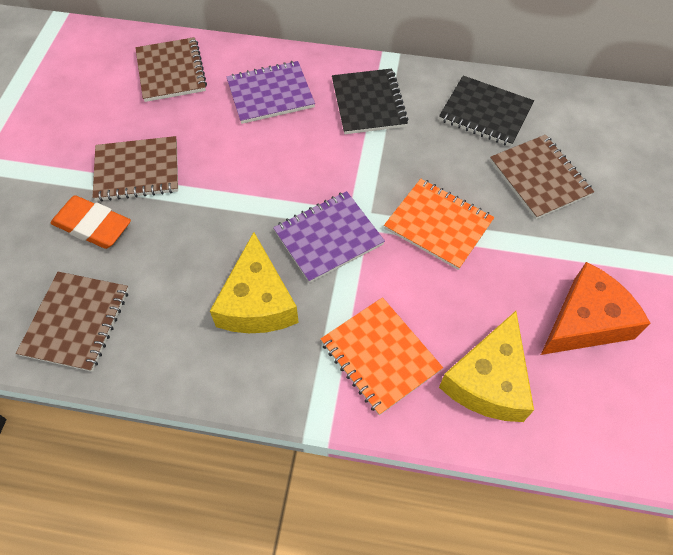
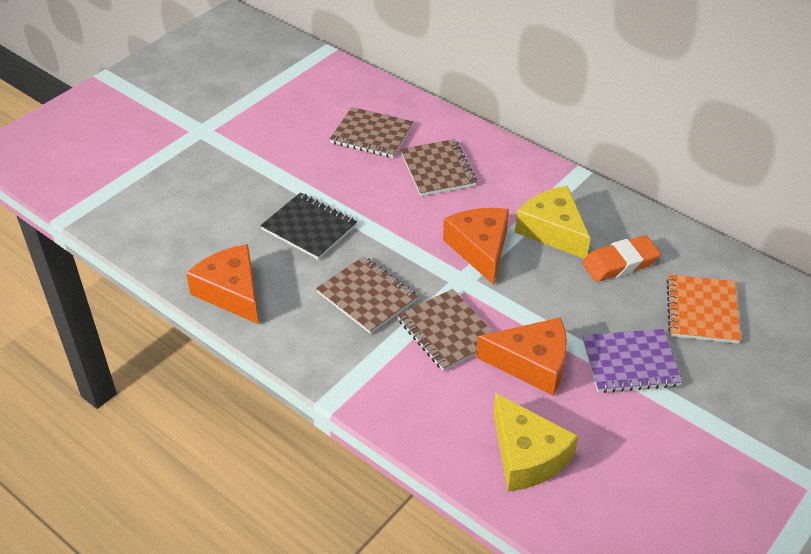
black notebook: [332,68,409,134] [439,75,534,147] = 2 -> [260,193,357,260] = 1
orange cheese: [541,262,651,355] = 1 -> [186,244,258,324] [443,208,509,285] [476,318,567,396] = 3
orange notebook: [321,297,443,415] [384,179,494,270] = 2 -> [666,274,741,344] = 1
purple notebook: [226,61,315,124] [273,191,385,283] = 2 -> [582,329,682,393] = 1

